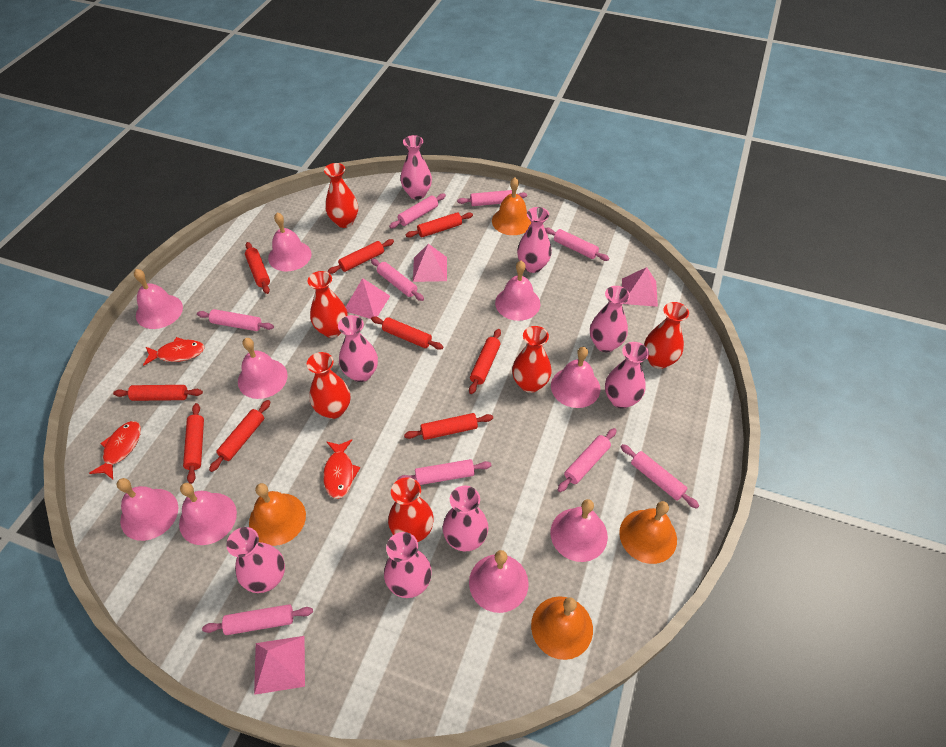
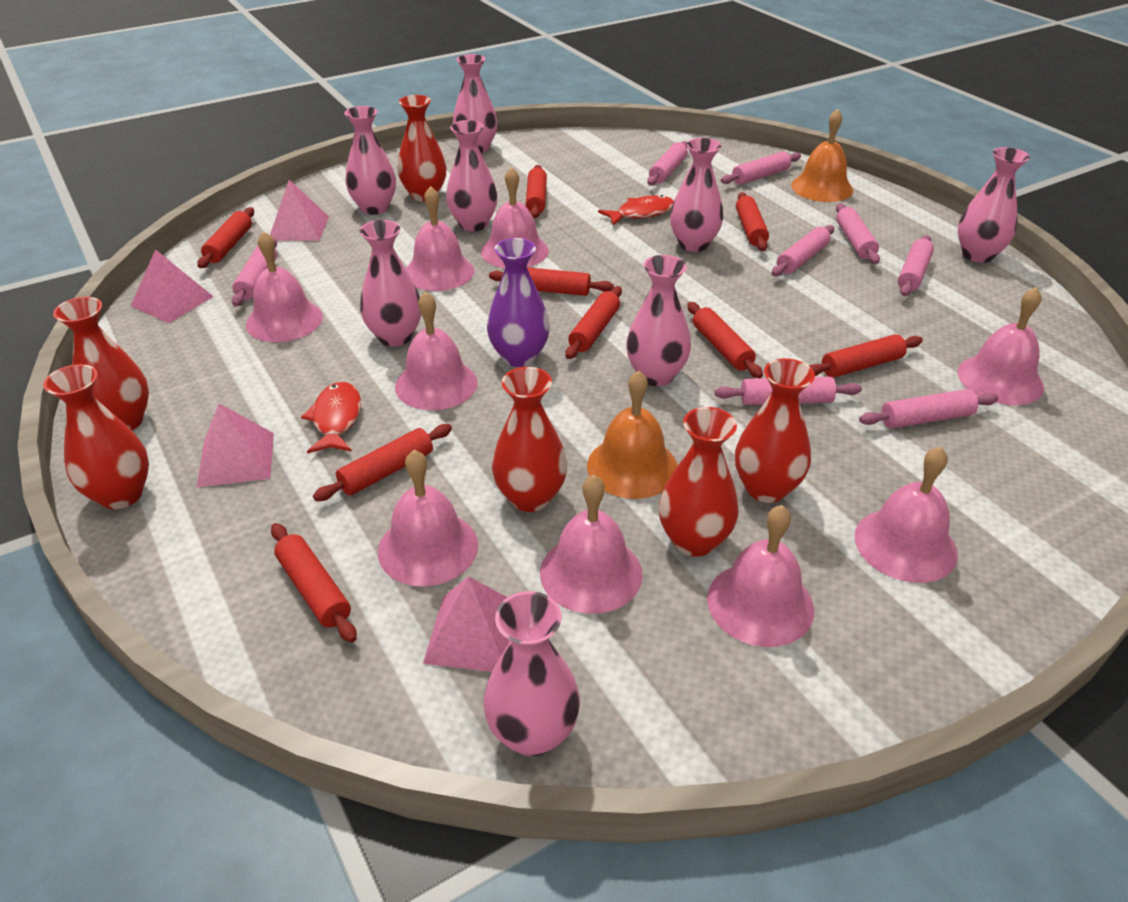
orange bell: [249,483,306,546] [492,177,531,235] [531,596,593,660] [619,501,677,564] = 4 -> [587,371,678,499] [791,109,853,202] = 2
pink rolling pin: [197,309,274,331] [202,604,313,635] [371,258,424,301] [389,193,446,228] [397,459,492,485] [457,190,527,206] [545,228,610,261] [558,428,617,492] [621,444,699,509] = 9 -> [232,238,277,307] [647,141,688,186] [714,377,862,405] [721,151,801,185] [771,225,834,276] [836,203,880,264] [859,389,998,428] [898,235,934,296] = 8
purple vase: none = 0 -> [487,238,550,367] = 1
red fish: [89,421,141,479] [143,337,205,366] [323,439,360,499] = 3 -> [301,382,361,453] [598,195,674,226] = 2

